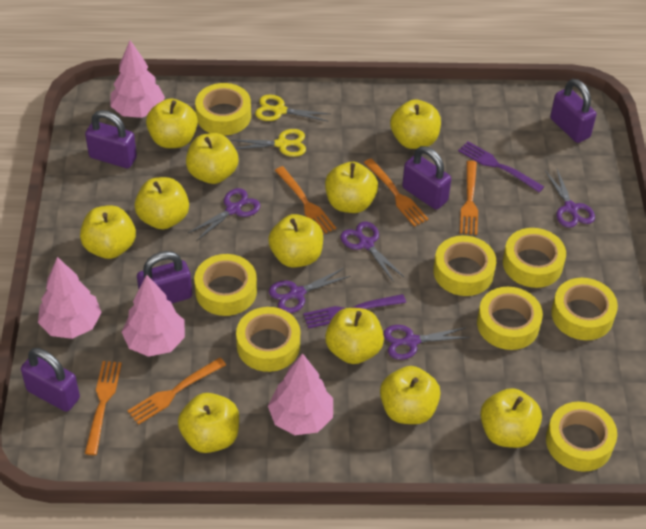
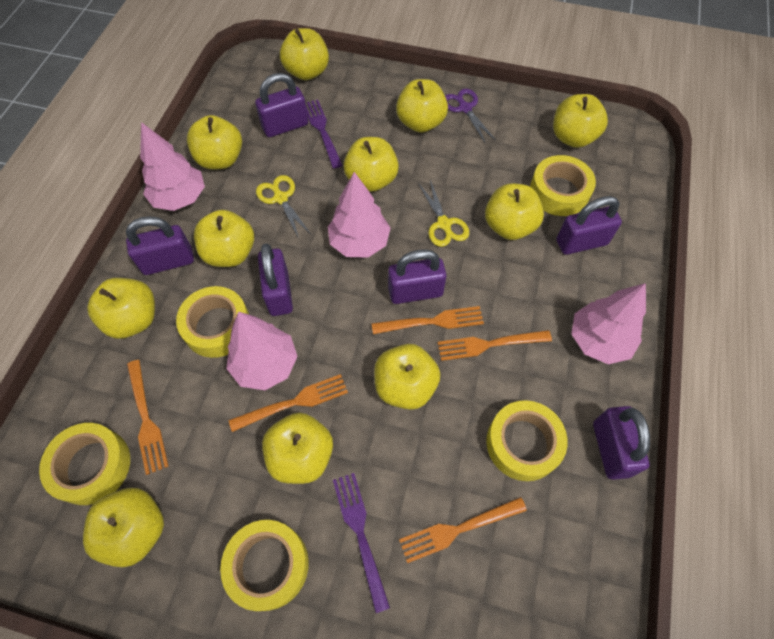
purple padlock: [21,348,80,412] [85,110,137,168] [137,251,192,303] [402,146,451,210] [550,79,596,143] = 5 -> [126,216,194,275] [255,73,308,137] [258,244,293,316] [388,249,447,304] [556,196,622,255] [593,406,650,480] = 6
purple scissors: [188,188,260,240] [269,268,350,313] [340,221,404,282] [383,325,470,360] [545,169,595,228] = 5 -> [445,89,496,142] = 1
yellow tape: [194,254,257,316] [195,83,251,135] [236,307,300,372] [433,235,496,296] [477,287,543,350] [503,228,566,288] [546,402,617,472] [551,278,618,340] = 8 -> [39,423,130,505] [176,286,249,358] [220,520,309,611] [486,400,568,481] [530,155,596,216] = 5

